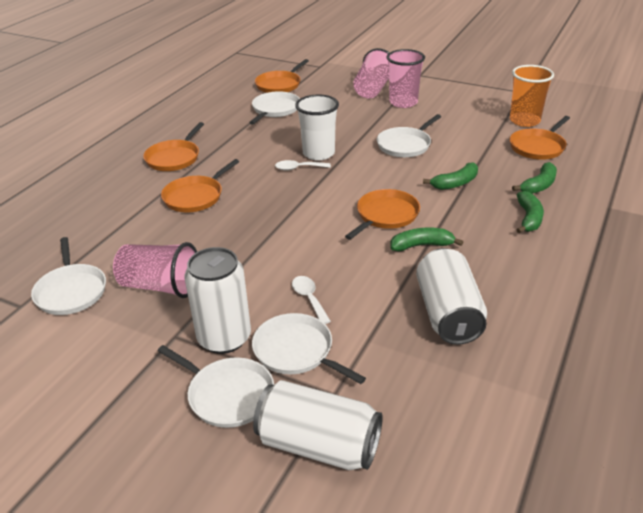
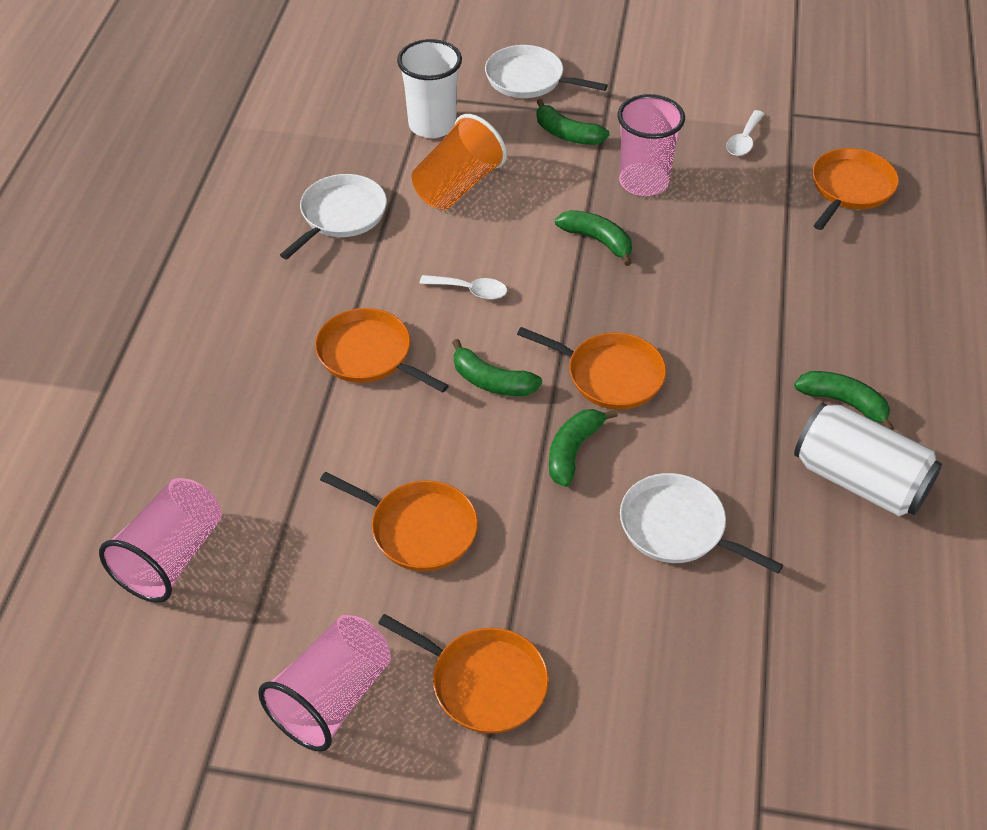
green banana: [390,228,463,251] [423,162,478,190] [512,162,557,194] [517,191,544,233] = 4 -> [452,339,542,396] [536,99,610,145] [549,409,618,487] [555,210,632,266] [794,371,894,430] = 5
white can: [185,247,251,354] [253,380,383,471] [416,248,487,345] = 3 -> [794,403,942,516] = 1
white pan: [31,237,106,315] [158,345,274,428] [249,91,300,124] [252,313,366,384] [377,114,441,157] = 5 -> [280,174,387,259] [485,45,608,98] [620,473,783,573] = 3

